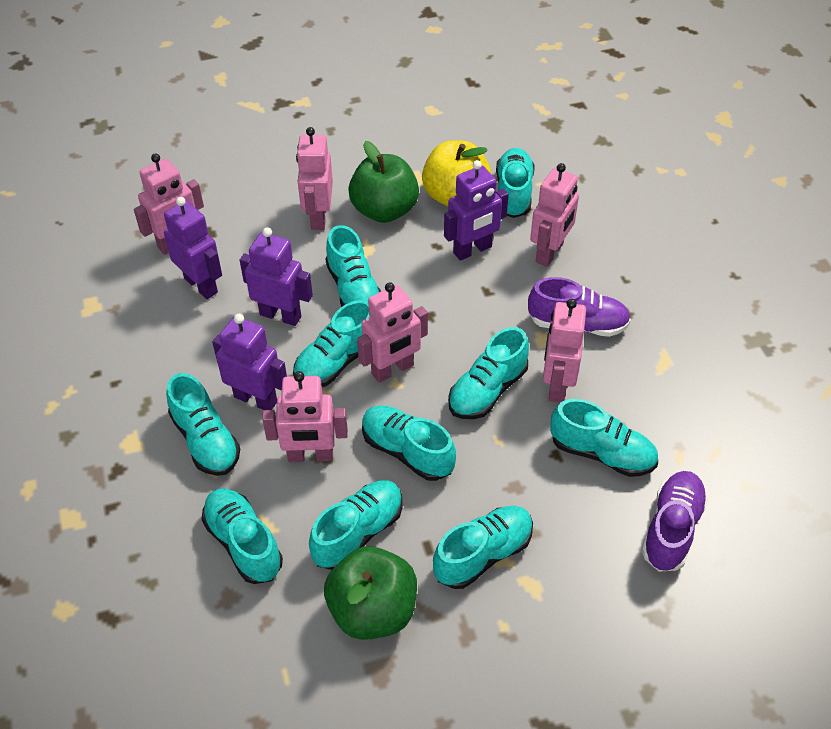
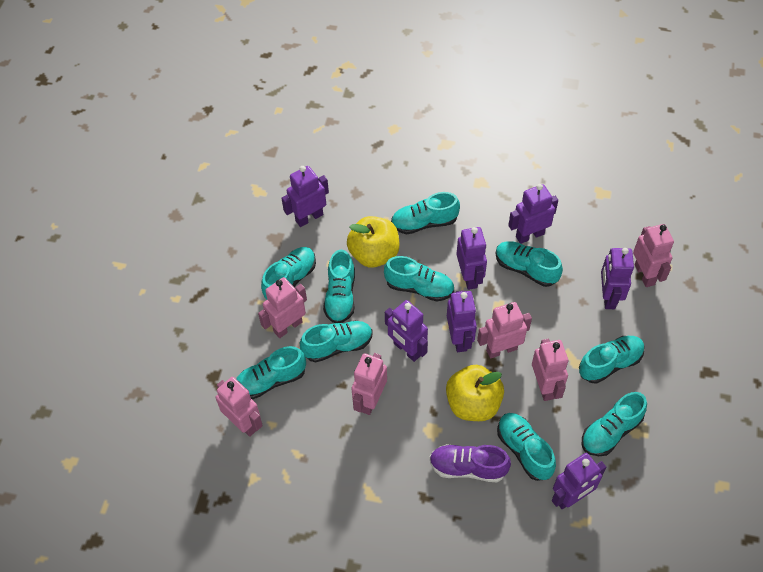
green apple: [324,546,417,640] [348,141,419,223] = 2 -> none = 0
purple robot: [164,197,222,299] [212,314,287,410] [240,227,313,326] [444,160,509,261] = 4 -> [282,166,329,227] [385,300,428,362] [447,291,477,352] [457,227,487,290] [508,184,558,244] [552,453,607,509] [601,248,634,309] = 7
purple shoe: [528,277,631,337] [642,471,708,572] = 2 -> [429,444,511,482] = 1
yellow apple: [422,140,491,206] = 1 -> [347,216,399,268] [446,365,504,421] = 2

